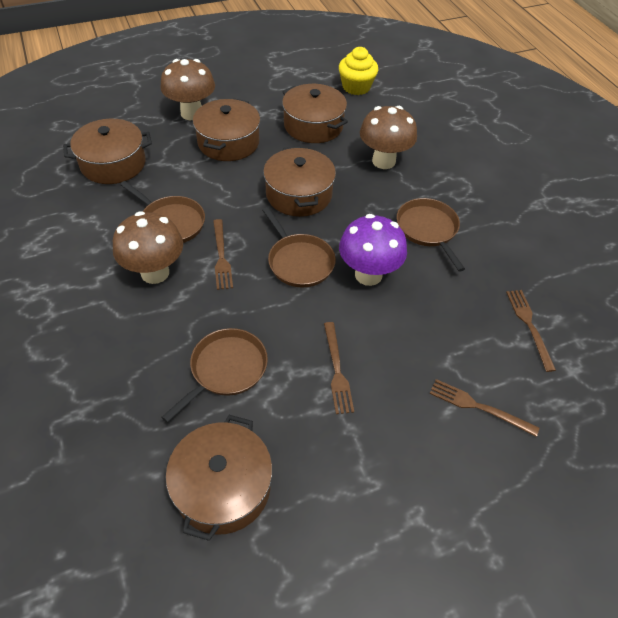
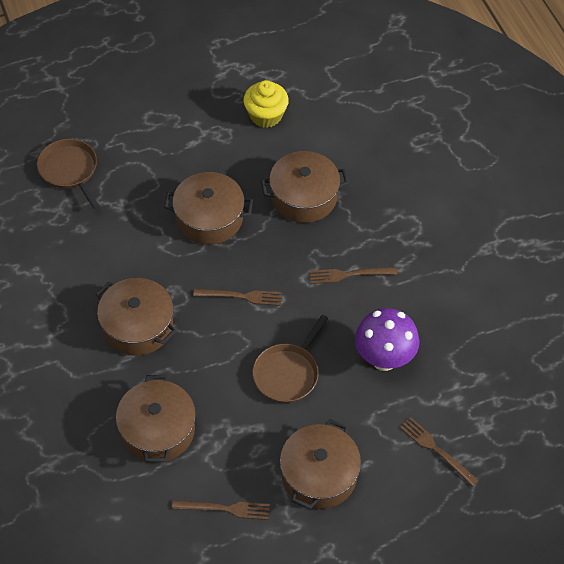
brown mushroom: [113,211,183,284] [160,59,215,120] [360,106,417,169] = 3 -> none = 0
brown pan: [120,181,205,243] [161,328,268,423] [262,207,336,288] [397,198,465,272] = 4 -> [37,139,100,210] [252,315,328,403] = 2

